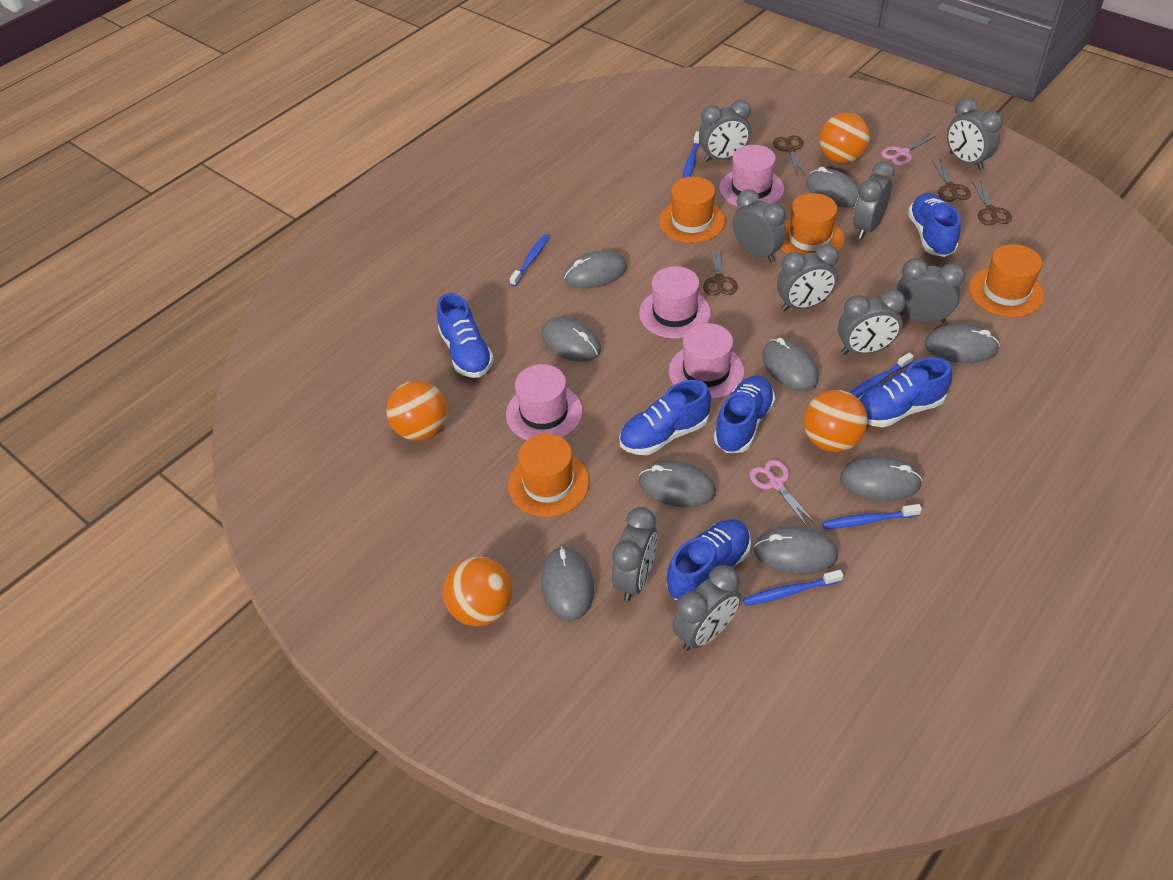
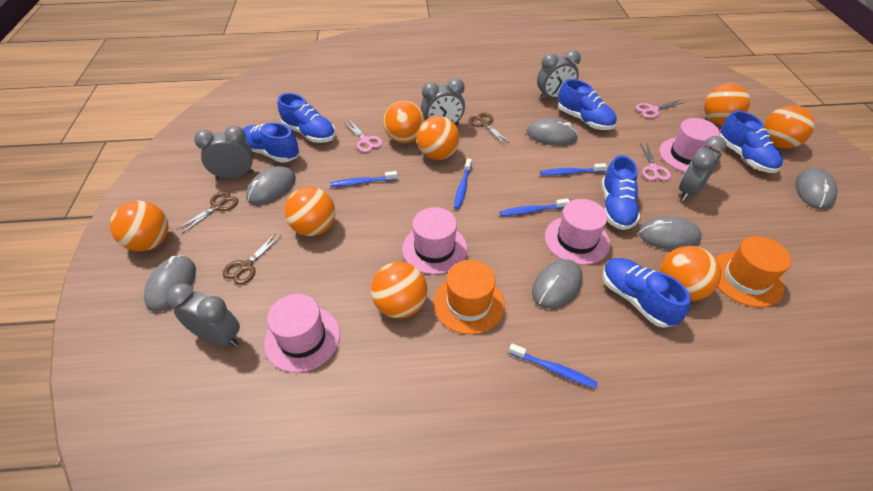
brown scissors: [703,247,738,296] [773,135,805,176] [932,159,971,202] [972,180,1012,225] = 4 -> [177,191,239,234] [223,233,281,285] [469,112,510,144] = 3
grey clock: [612,507,657,601] [672,565,741,651] [699,100,751,162] [733,189,786,263] [777,244,839,311] [838,289,906,355] [853,161,895,239] [897,258,965,323] [947,98,1003,170] = 9 -> [167,283,240,347] [194,126,254,179] [421,78,465,125] [537,50,581,100] [679,136,727,201] = 5
grey mouse: [541,317,601,362] [541,546,594,621] [564,250,627,288] [639,461,716,508] [754,526,838,575] [762,338,819,392] [806,167,859,208] [840,456,922,501] [924,324,1000,363] = 9 -> [144,255,196,312] [246,166,296,205] [527,118,578,146] [532,259,583,309] [639,216,702,250] [795,168,838,210] = 6
orange ball: [386,381,447,441] [443,557,512,626] [804,390,868,452] [820,113,870,163] = 4 -> [110,201,169,251] [284,187,335,236] [371,262,427,318] [383,100,425,143] [417,116,460,160] [660,246,721,301] [704,83,750,125] [764,105,815,149] = 8
orange hat: [508,434,589,517] [659,177,725,243] [780,193,845,255] [969,244,1044,317] = 4 -> [434,260,505,334] [716,236,791,307] = 2
pink scissors: [749,460,816,527] [881,133,937,166] = 2 -> [345,121,383,152] [636,100,685,118] [640,143,671,181] = 3

